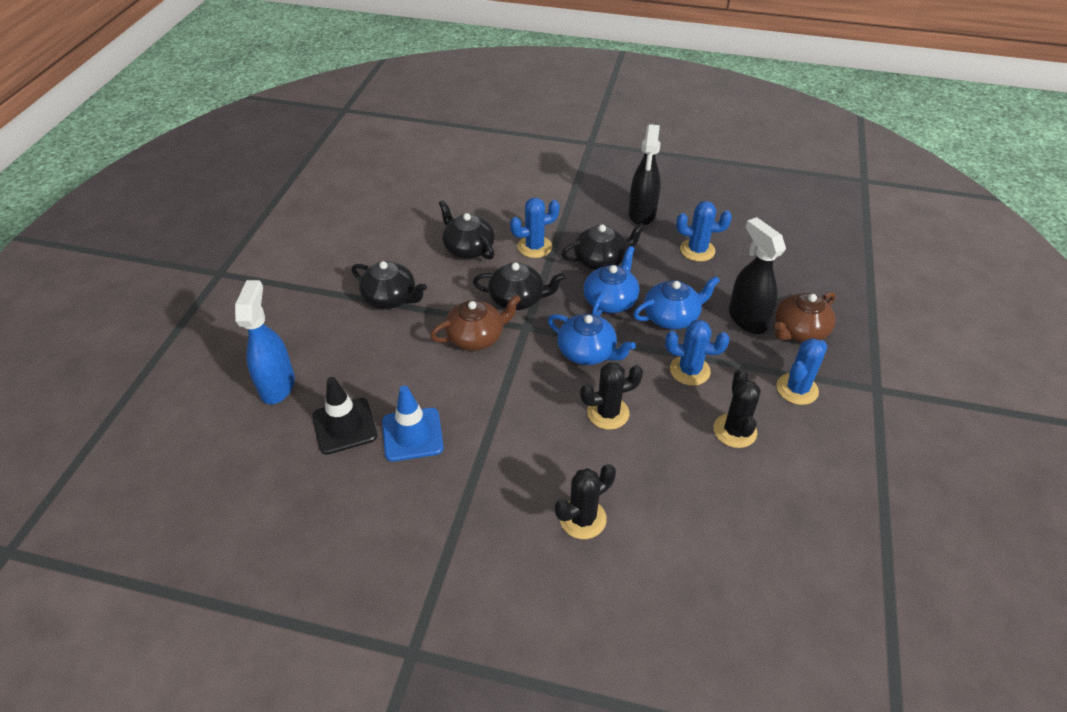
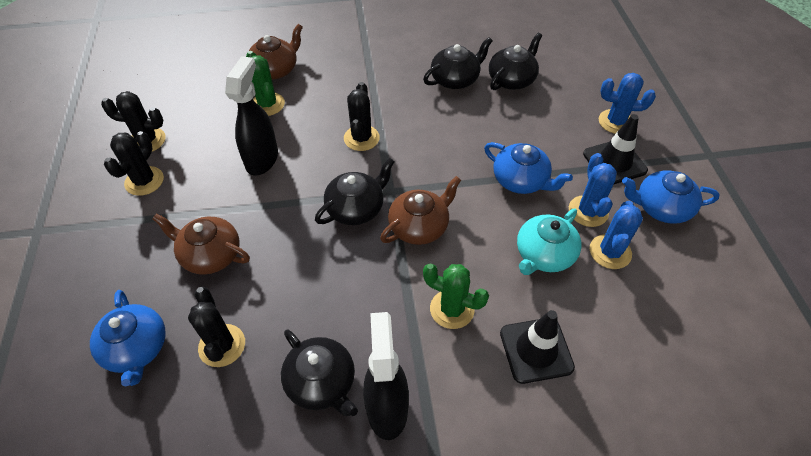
black cactus: [555,464,616,539] [580,362,643,430] [714,369,761,448] = 3 -> [101,91,166,152] [104,131,164,196] [188,287,245,367] [344,82,380,151] = 4
black traffic cone: [312,377,377,455] = 1 -> [500,310,575,384] [583,114,648,184] = 2
blue cactus: [510,198,560,258] [665,320,729,386] [676,201,732,262] [777,338,828,405] = 4 -> [569,153,617,227] [590,201,643,269] [599,73,656,134] = 3
blue spray bottle: [235,280,295,404] = 1 -> none = 0
blue traffic cone: [382,385,444,462] = 1 -> none = 0
brown teapot: [430,295,521,351] [774,292,836,342] = 2 -> [152,213,250,275] [249,24,303,80] [380,176,461,245] = 3
green cactus: none = 0 -> [246,51,285,116] [423,264,489,329] = 2
turquoise teapot: none = 0 -> [517,209,582,275] = 1

